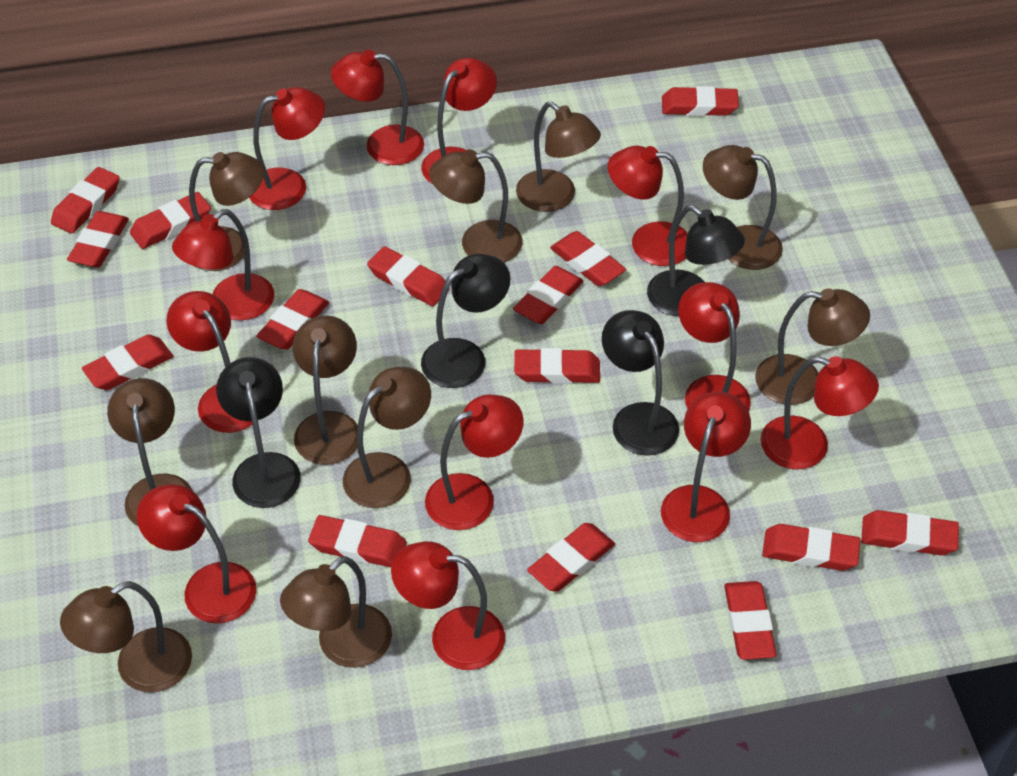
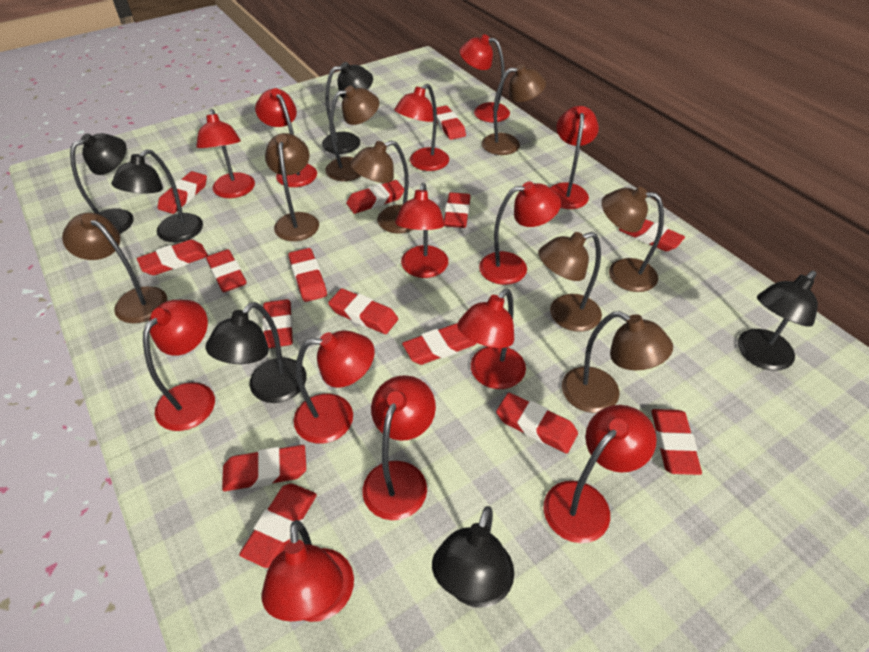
black lamp: [216,357,301,508] [421,254,510,388] [602,310,679,456] [647,205,745,316] = 4 -> [70,133,134,234] [111,149,203,242] [206,302,306,403] [322,62,373,154] [432,506,514,607] [738,270,818,371] = 6
brown lamp: [60,581,192,693] [107,378,193,526] [189,152,265,271] [280,556,392,668] [293,315,358,465] [343,367,431,508] [429,149,522,263] [516,102,601,212] [703,145,783,270] [755,288,870,405] = 10 -> [62,212,167,323] [265,133,319,241] [325,86,379,181] [350,140,414,234] [482,64,546,155] [538,232,602,332] [562,311,673,413] [602,187,664,292] = 8
red lamp: [137,484,256,624] [166,291,252,433] [172,209,274,320] [249,87,325,210] [331,50,424,165] [391,541,505,670] [421,58,497,184] [425,394,523,530] [608,146,688,266] [661,392,751,542] [678,282,751,411] [761,356,879,470] = 12 -> [143,300,215,431] [196,109,255,198] [255,88,317,187] [261,520,354,622] [294,330,375,444] [363,375,436,520] [394,84,449,171] [395,183,448,278] [457,289,526,389] [459,34,510,122] [479,182,561,285] [543,405,657,543] [550,106,599,209] = 13

